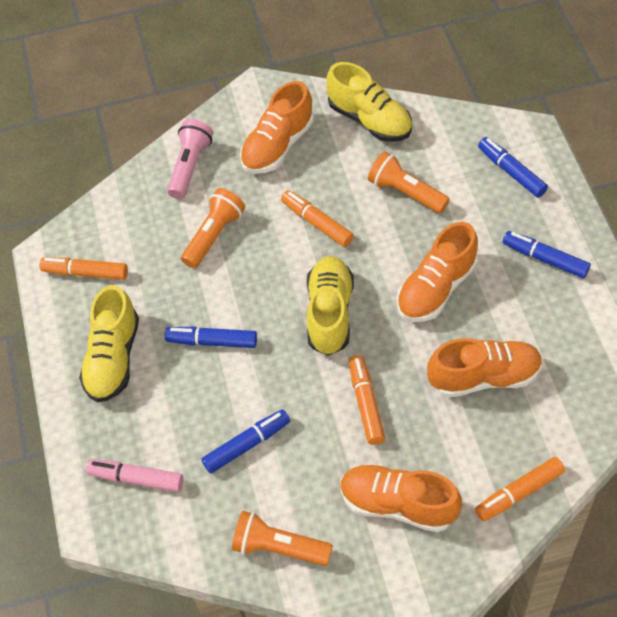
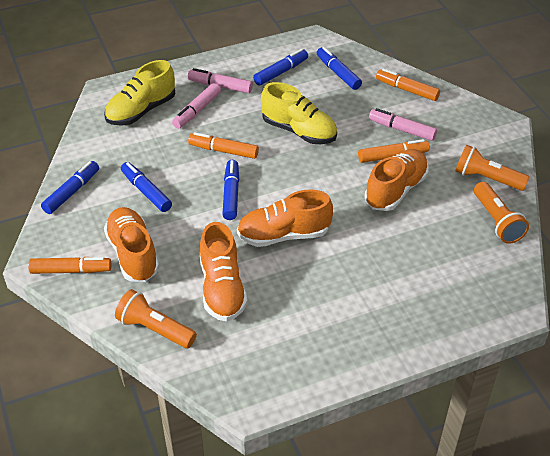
blue marker: [165,327,257,348] [201,409,290,474] [478,137,548,197] [503,231,591,278] = 4 -> [41,161,99,214] [121,162,172,212] [222,160,239,220] [253,49,308,85] [317,47,362,90] = 5
pink flashlight: [167,119,213,199] = 1 -> none = 0
pink marker: [86,459,183,492] = 1 -> [172,83,221,129] [188,68,253,93] [369,108,437,141] = 3
yellow shoe: [79,285,139,402] [307,256,354,356] [326,62,412,142] = 3 -> [104,60,175,126] [261,82,337,144] = 2

